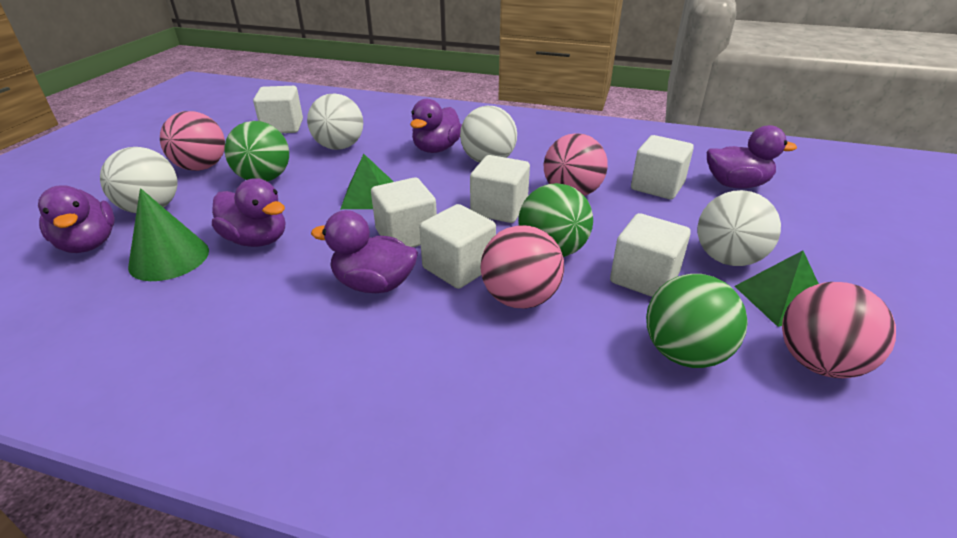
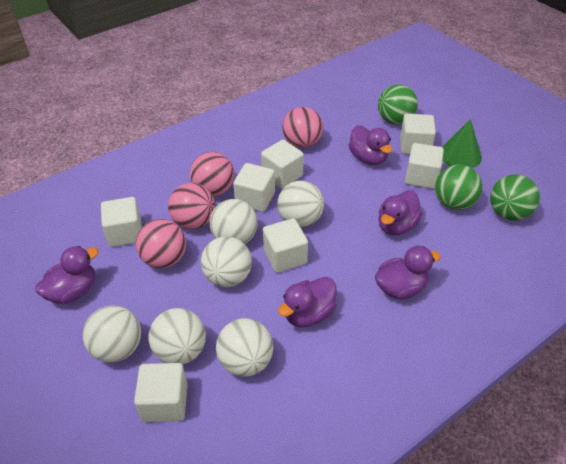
green pyramid: [340,154,394,209] [735,250,819,327] = 2 -> none = 0
white ball: [100,147,177,213] [307,94,363,150] [460,106,517,163] [698,190,781,266] = 4 -> [83,305,141,363] [149,308,206,365] [201,236,252,287] [210,199,257,244] [216,318,273,377] [277,181,324,227] = 6
white cube: [253,86,303,133] [371,177,437,247] [419,204,496,289] [470,155,530,223] [610,213,691,297] [631,135,694,199] = 6 -> [101,197,142,247] [134,363,188,422] [233,163,275,212] [261,140,304,189] [263,218,308,273] [400,114,436,154] [405,143,444,189] = 7

